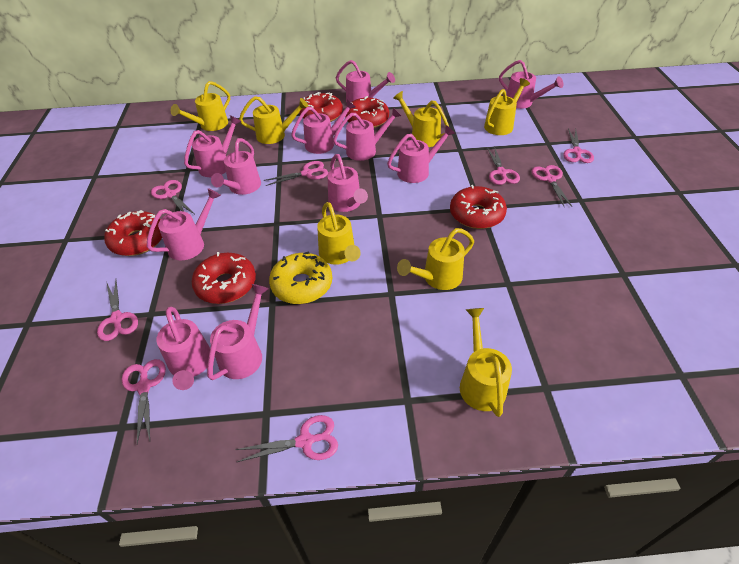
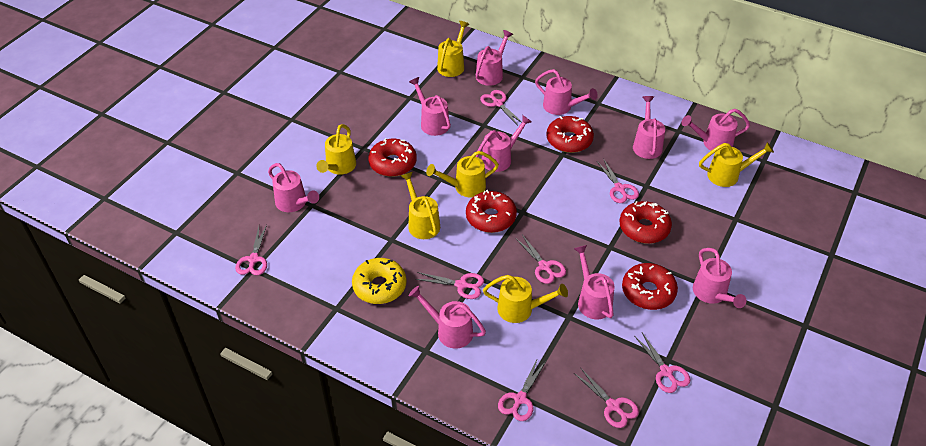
pink watering can: [147,188,221,260] [156,307,210,390] [184,115,242,177] [207,284,269,380] [211,138,261,195] [291,100,355,154] [327,154,368,212] [333,107,401,161] [336,60,395,103] [387,125,455,183] [499,60,563,109] = 11 -> [268,163,319,212] [409,77,451,136] [409,286,486,349] [475,115,532,172] [476,30,513,86] [535,69,598,115] [574,245,615,319] [633,96,665,159] [682,109,750,151] [693,248,747,308] = 10
yellow watering can: [171,81,230,131] [239,96,309,144] [317,202,361,265] [393,91,449,147] [397,228,474,290] [460,308,512,417] [484,78,530,135] = 7 -> [317,124,356,175] [401,172,440,239] [426,151,499,197] [437,21,469,77] [483,275,568,323] [699,142,774,187] = 6

